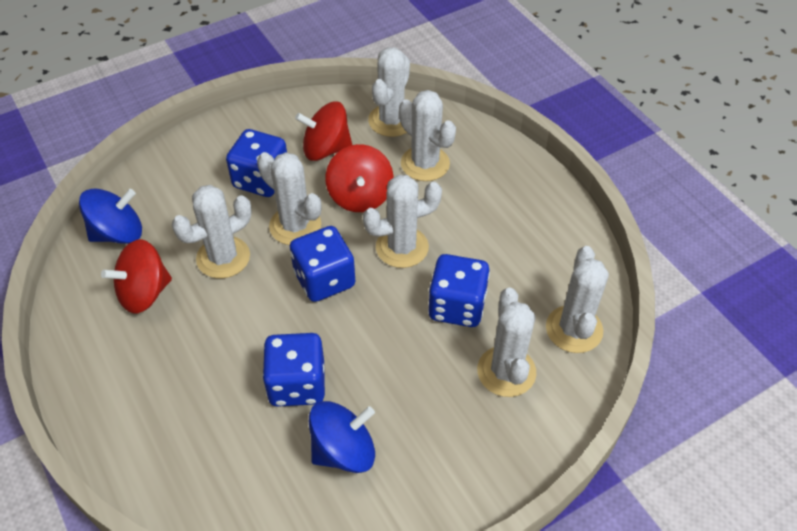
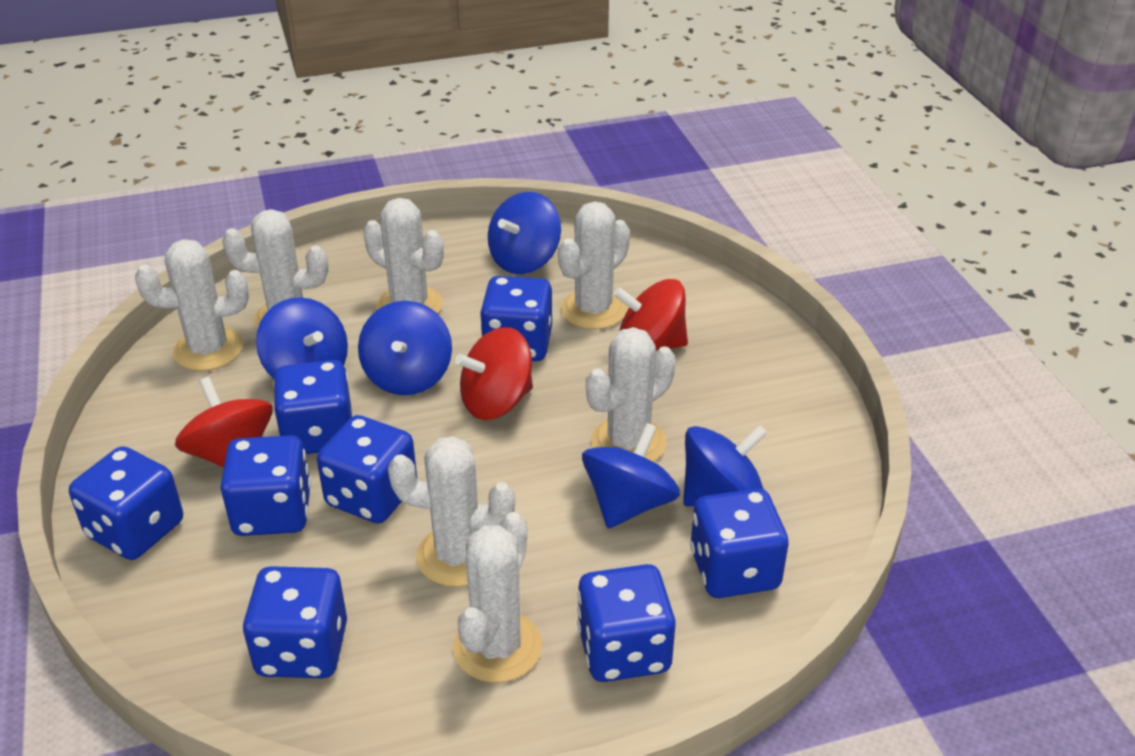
blue dice: [226,129,287,197] [262,333,325,407] [290,226,355,302] [429,254,490,327] = 4 -> [69,446,183,560] [220,435,311,536] [243,566,347,679] [273,360,352,454] [317,415,417,523] [480,276,552,361] [577,564,676,682] [690,488,789,598] = 8
blue spinning top: [79,188,142,244] [309,401,375,473] = 2 -> [256,297,348,379] [358,301,452,395] [488,192,561,274] [582,423,680,528] [683,425,767,506] = 5

